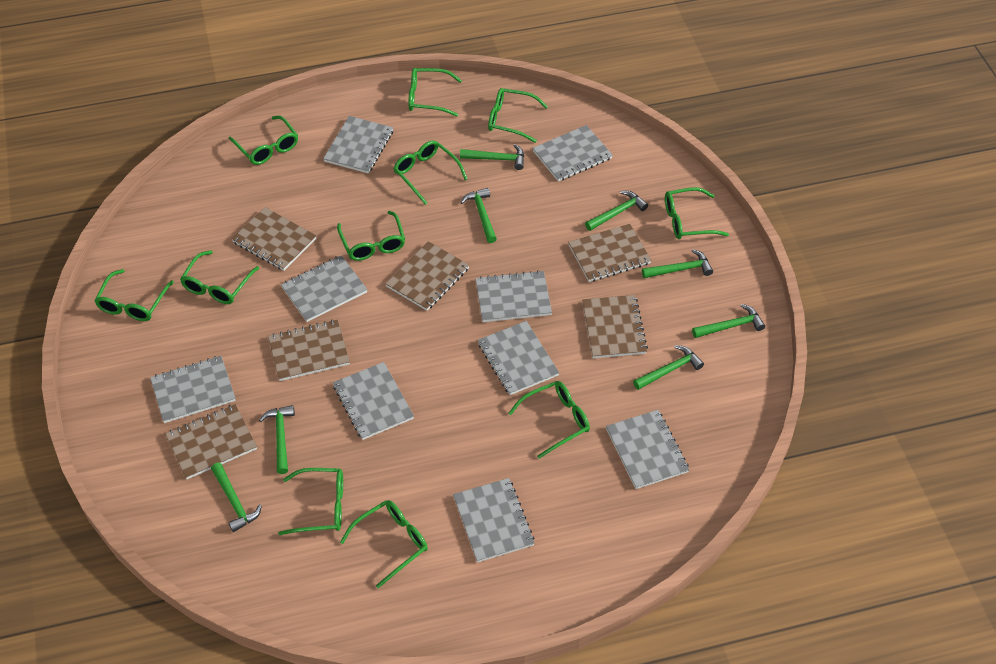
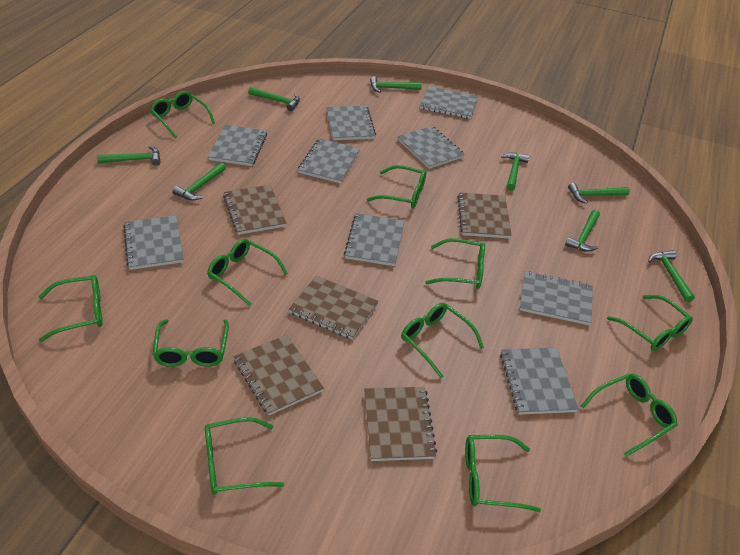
brown notebook: [165,404,257,479] [232,207,317,271] [268,320,350,381] [386,241,469,311] [568,224,652,282] [582,295,648,358] = 6 -> [223,185,287,235] [233,335,324,415] [288,275,379,340] [364,387,437,461] [458,192,512,239] = 5

